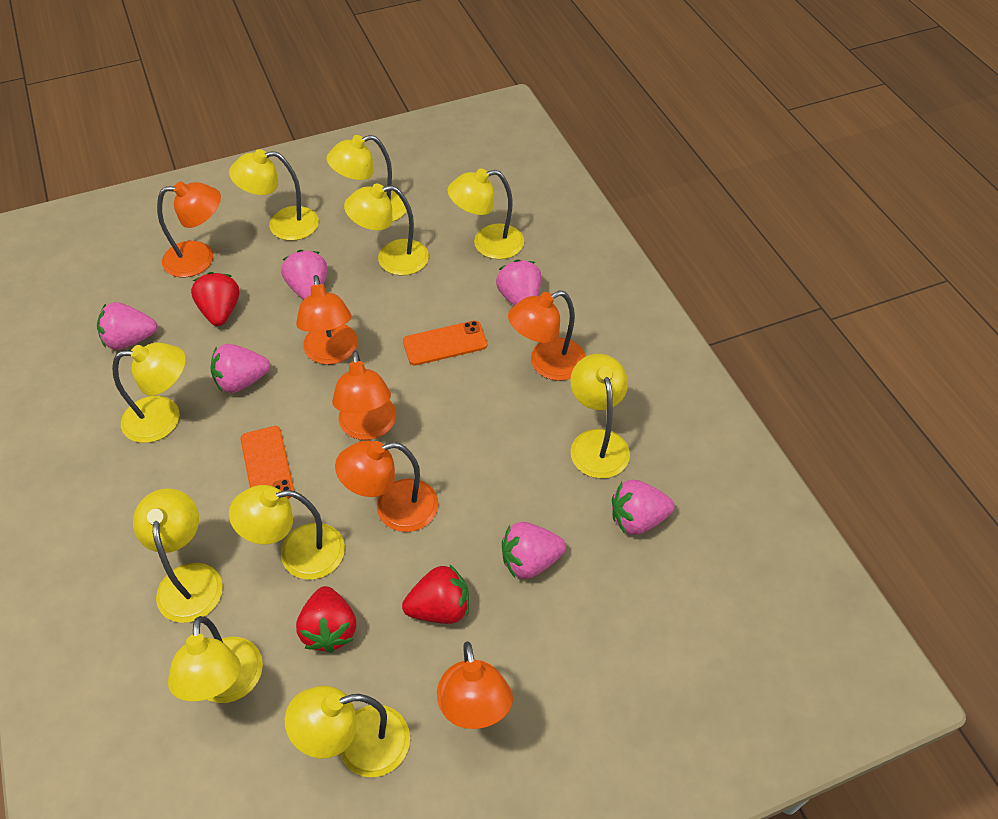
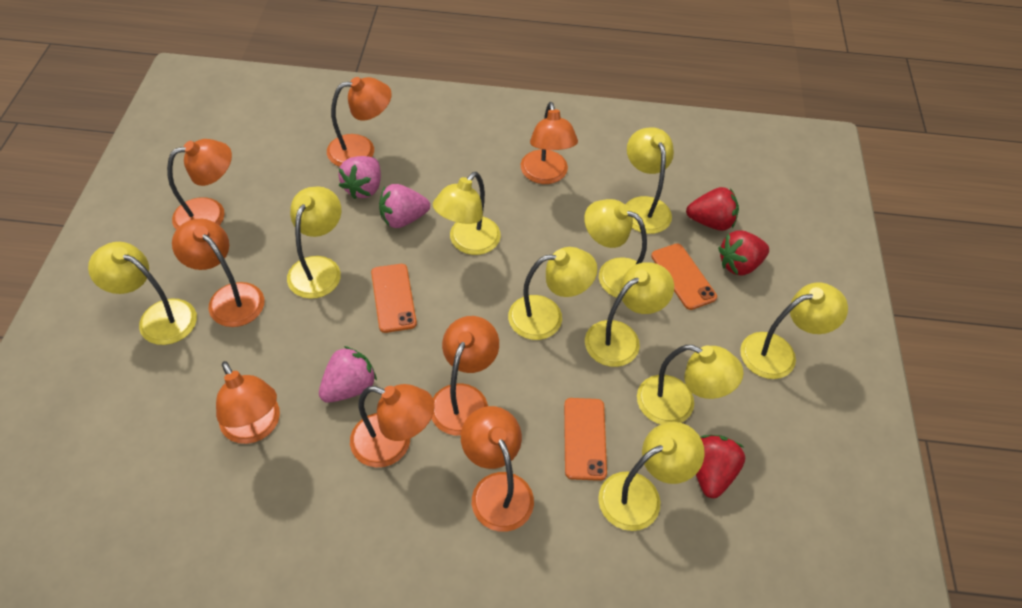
orange lamp: [157,181,221,277] [296,275,358,365] [332,350,396,440] [335,440,438,532] [437,641,513,729] [508,290,586,381] = 6 -> [167,139,232,230] [172,219,264,327] [216,361,280,444] [327,77,392,167] [350,384,435,468] [431,316,499,436] [461,406,534,532] [521,102,578,184] = 8
orange phone: [241,426,295,499] [403,320,488,366] = 2 -> [371,264,417,333] [564,398,607,481] [651,243,717,310] = 3
pink strawberry: [97,302,157,350] [210,344,270,393] [281,250,327,300] [496,259,541,306] [502,522,566,579] [612,480,675,535] = 6 -> [319,346,377,403] [338,156,381,199] [379,184,430,228] = 3

